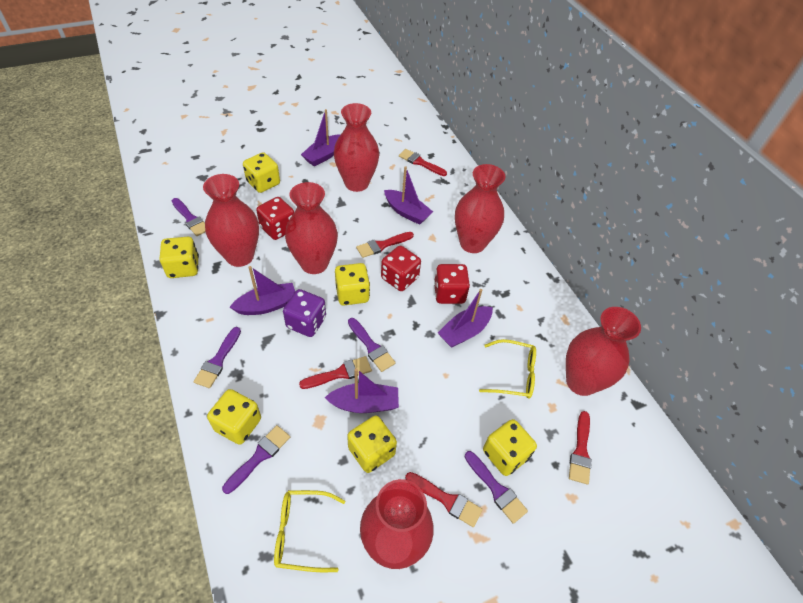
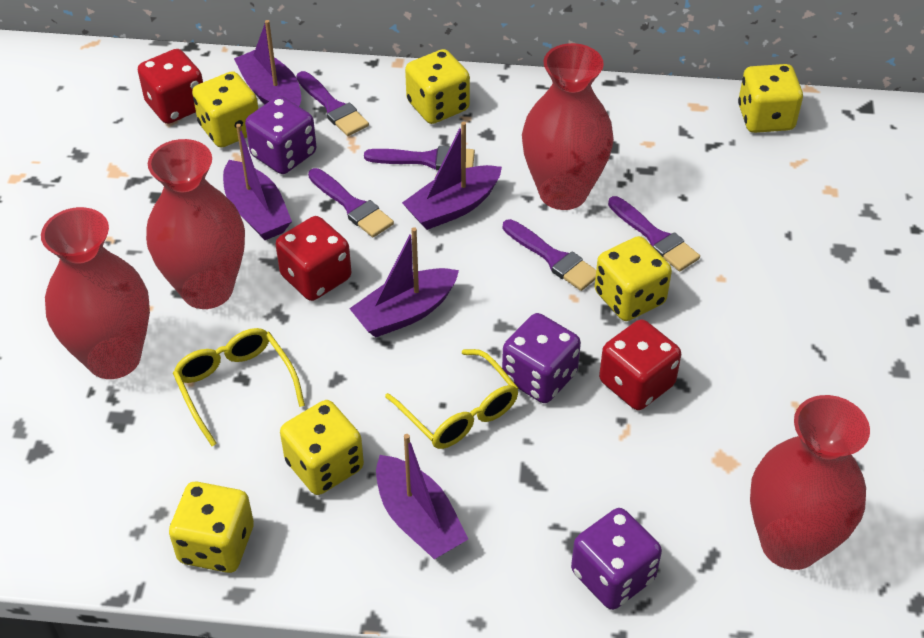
purple dice: [283,289,326,337] = 1 -> [245,96,317,174] [502,313,581,403] [571,508,662,610] = 3
red brush: [299,356,372,389] [356,232,414,258] [399,149,447,176] [405,472,483,527] [569,411,592,485] = 5 -> none = 0
red vase: [203,174,259,267] [285,182,338,274] [334,103,379,192] [360,479,434,569] [455,164,505,253] [566,307,641,396] = 6 -> [41,207,150,379] [146,139,245,309] [522,43,614,210] [750,395,870,570] = 4

